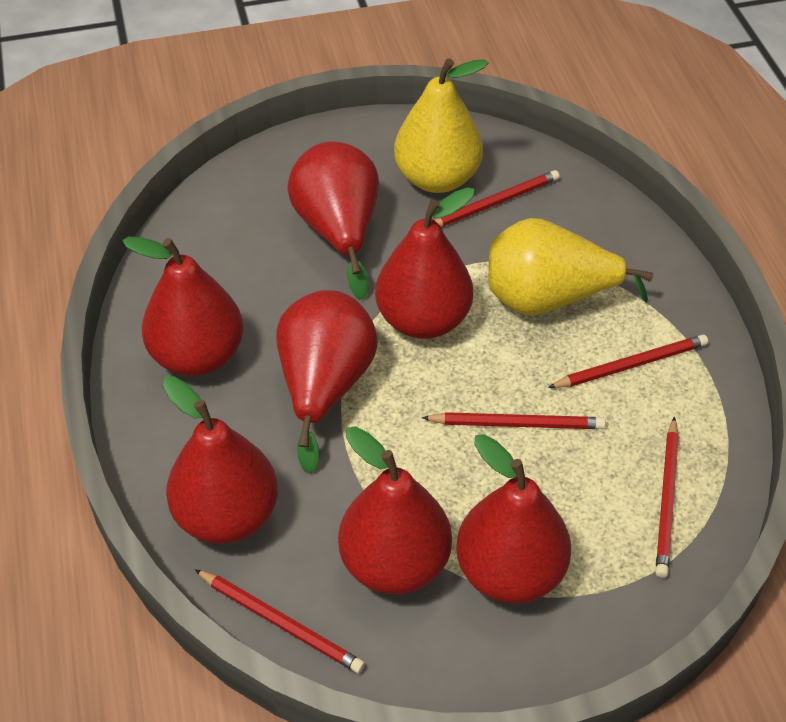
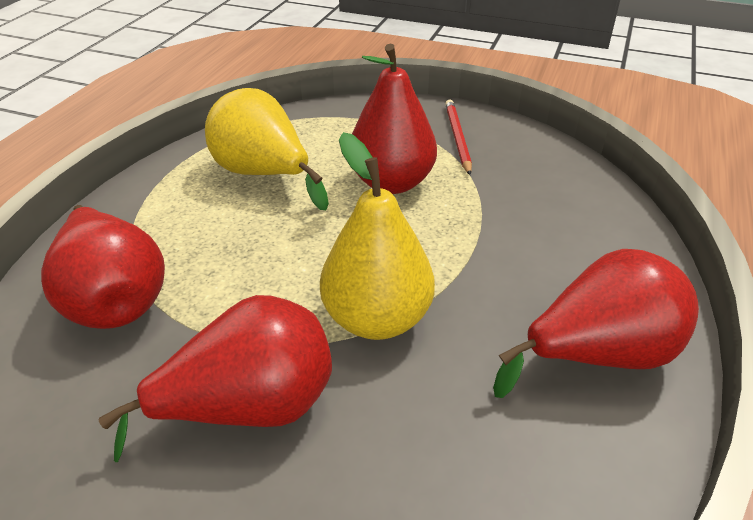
red pear: [122,237,243,376] [163,376,278,544] [276,290,378,474] [287,141,379,300] [338,426,452,594] [375,187,475,339] [456,434,571,604] = 7 -> [41,205,165,329] [99,295,332,462] [352,44,437,194] [493,249,699,398] = 4
red pencil: [195,569,365,673] [422,412,606,429] [434,170,560,227] [548,335,708,388] [655,417,679,578] = 5 -> [445,99,472,175] = 1

